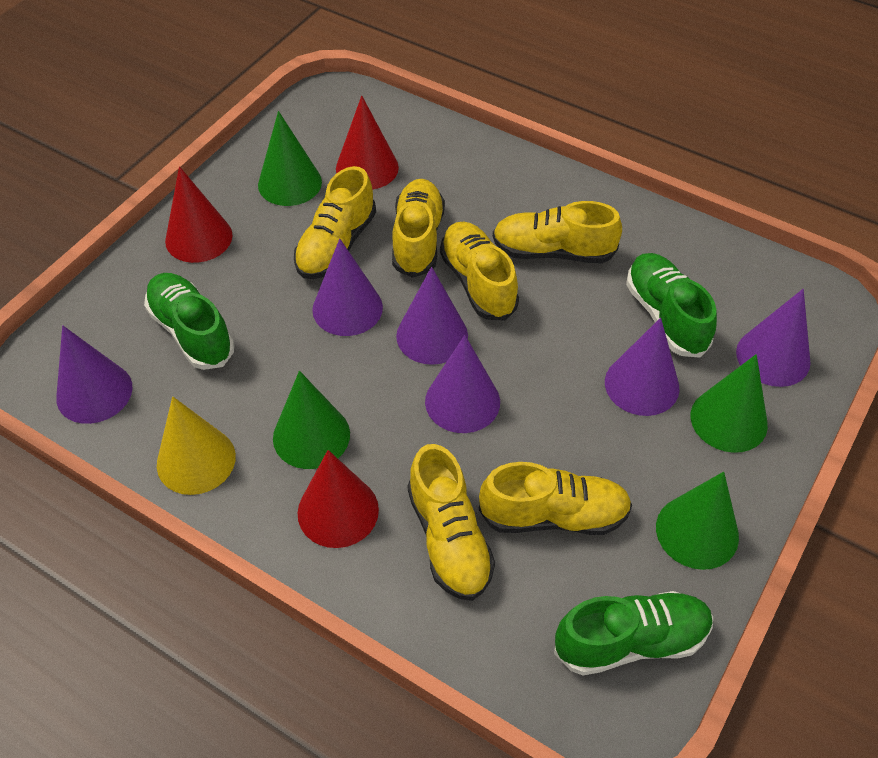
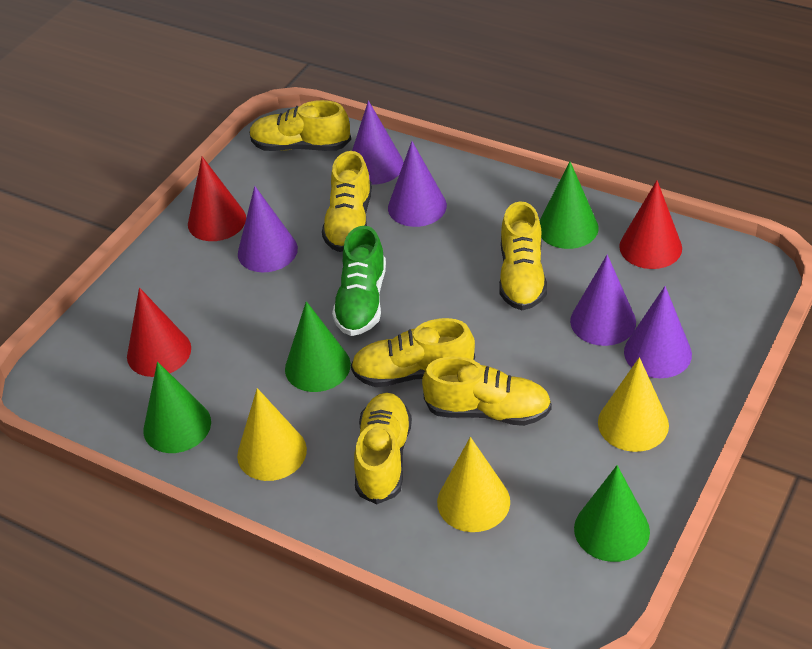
green shoe: [144,273,234,370] [554,591,713,675] [626,253,717,358] = 3 -> [332,226,386,336] = 1
purple cone: [56,325,132,424] [312,239,383,336] [396,267,468,365] [425,335,500,433] [605,318,680,416] [736,289,810,387] = 6 -> [238,186,298,272] [352,100,404,185] [388,141,447,227] [570,255,636,346] [624,286,692,378] = 5
yellow cone: [157,396,236,495] = 1 -> [237,388,307,481] [437,437,510,532] [598,357,669,452] = 3

